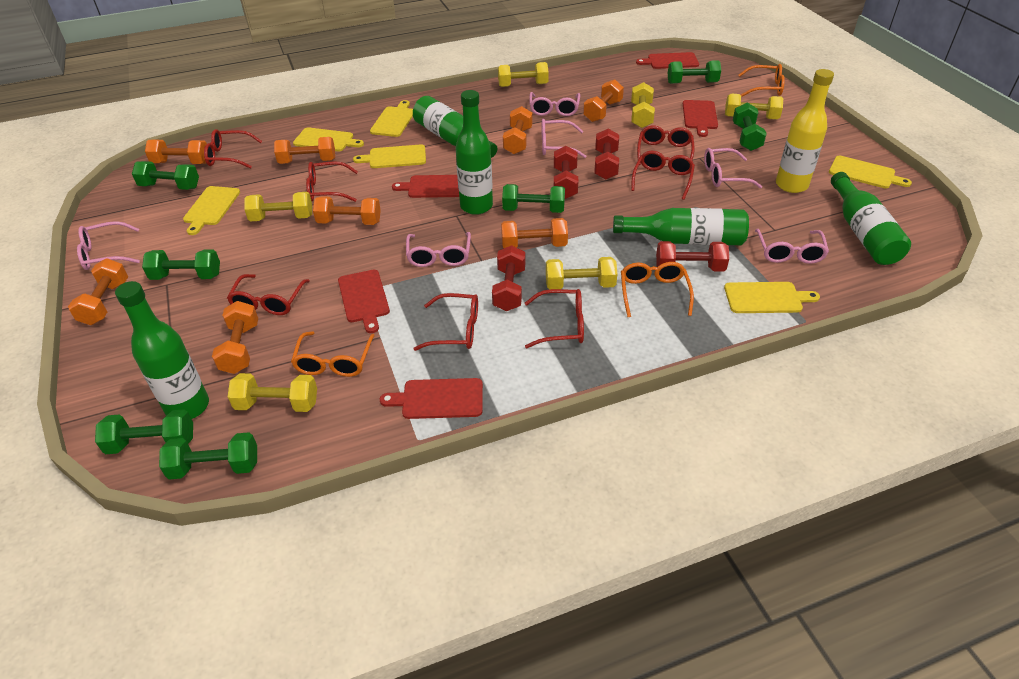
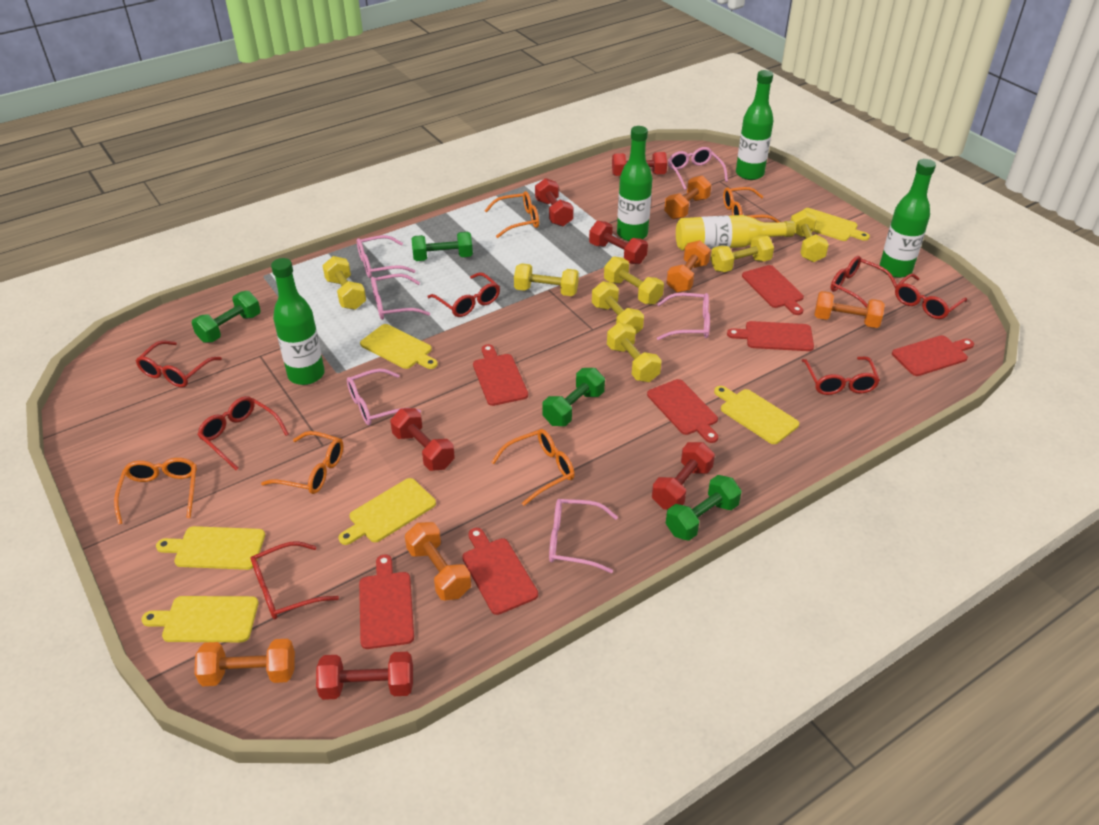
green bottle: [115,281,209,419] [413,96,497,158] [455,90,493,215] [613,208,749,245] [831,172,911,265] = 5 -> [271,258,325,385] [617,126,652,241] [736,70,773,180] [880,159,936,278] = 4
green dumbbell: [95,409,193,454] [132,161,199,190] [142,249,220,280] [159,432,257,480] [502,184,565,213] [668,60,721,84] [733,102,767,151] = 7 -> [192,291,261,343] [411,232,473,261] [542,368,605,426] [665,475,742,541] = 4
orange dumbbell: [68,259,128,325] [145,140,207,164] [212,301,258,374] [274,137,335,164] [313,196,381,225] [501,218,568,248] [503,106,532,154] [583,79,624,122] = 8 -> [194,639,295,686] [405,522,471,600] [664,175,711,219] [666,240,711,293] [814,291,885,328] = 5
orange glasses: [291,331,375,377] [621,262,694,317] [739,64,785,97] = 3 -> [114,458,197,525] [261,431,344,494] [484,191,539,238] [491,429,575,506] [723,187,780,222] = 5
red cutting board: [338,270,390,333] [380,378,483,419] [392,175,459,198] [636,52,699,69] [683,100,718,137] = 5 -> [359,555,414,649] [462,528,538,615] [473,344,528,406] [647,379,718,443] [727,321,814,351] [742,265,804,315] [892,335,974,376] = 7
red dumbbell: [492,245,525,311] [554,146,578,199] [594,129,619,180] [656,241,729,272] = 4 -> [316,652,413,700] [390,408,455,471] [535,178,574,227] [589,221,648,264] [612,152,667,176] [652,442,715,510] = 6
yellow dumbbell: [228,373,317,412] [244,192,312,221] [498,62,549,87] [546,257,617,289] [631,82,655,128] [725,93,783,120] = 6 -> [322,256,366,310] [514,263,579,296] [592,281,644,335] [604,257,664,305] [607,322,662,382] [711,235,774,272] [791,210,829,262] = 7

